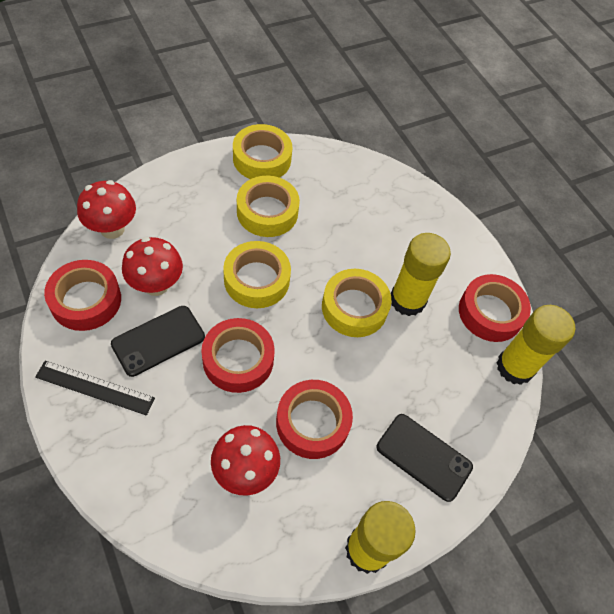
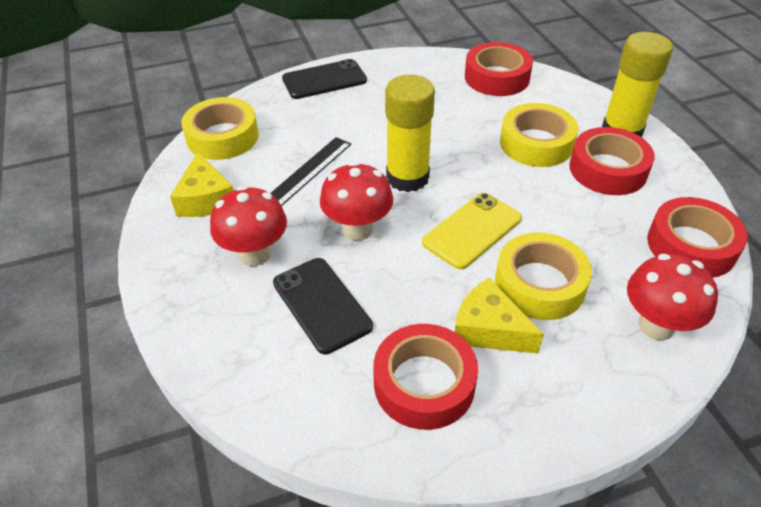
yellow cheese: none = 0 -> [170,152,233,217] [455,278,544,354] = 2
yellow glue stick: [345,501,416,574] [391,233,451,316] [496,305,575,385] = 3 -> [385,75,435,192] [602,32,673,137] = 2
yellow phone: none = 0 -> [422,193,522,269] = 1
yellow tape: [223,241,291,308] [233,124,292,179] [237,176,300,237] [322,269,391,337] = 4 -> [181,97,259,160] [495,232,592,320] [500,103,578,167] = 3

